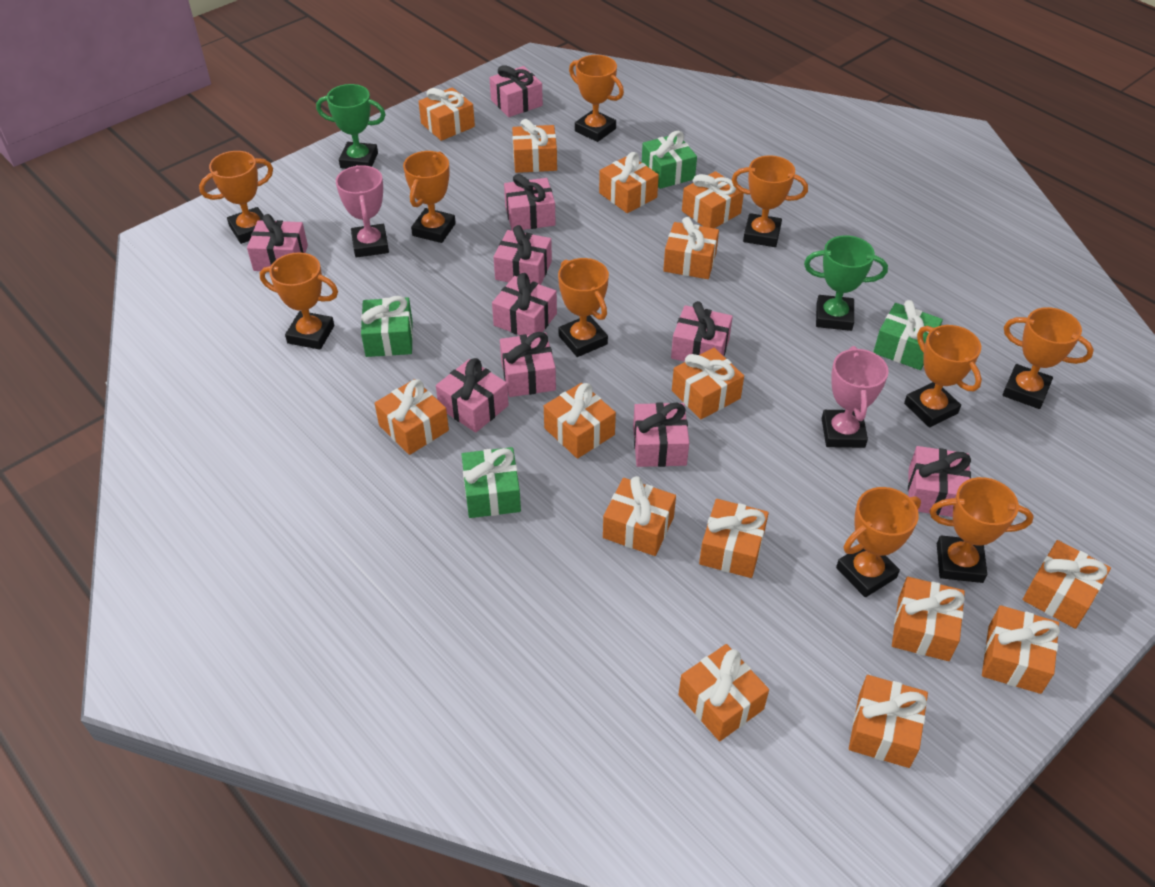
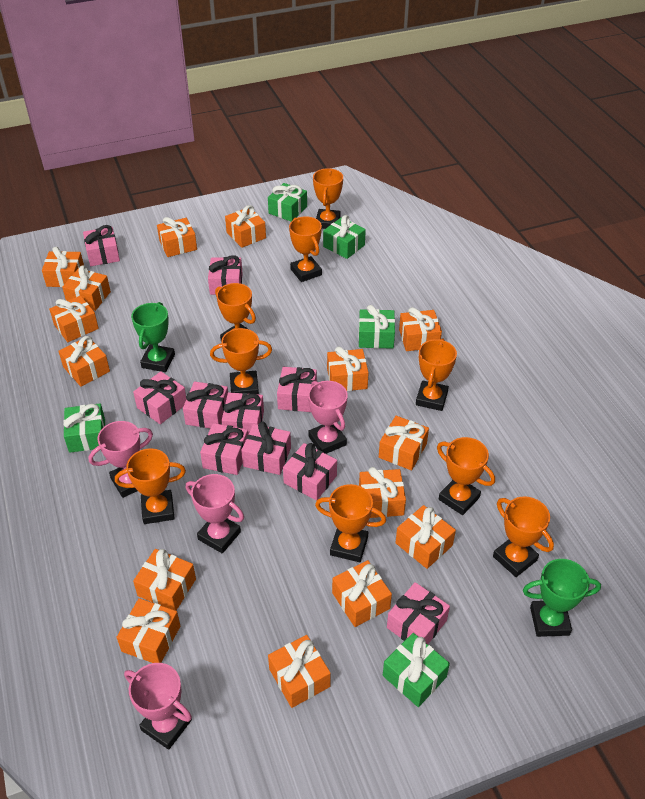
green gift: [361,296,413,357] [461,447,521,518] [642,131,697,189] [873,300,943,370] = 4 -> [63,403,105,453] [268,183,307,221] [323,215,366,259] [358,305,395,349] [383,633,450,707] = 5
orange trophy: [199,151,273,244] [260,252,338,350] [403,151,456,243] [558,258,609,357] [569,55,624,142] [732,155,808,247] [836,487,921,597] [904,325,982,428] [929,477,1034,583] [1002,307,1094,409] = 10 -> [115,448,186,524] [210,328,272,394] [215,283,256,341] [289,216,322,282] [313,168,343,229] [315,484,386,562] [416,338,457,411] [437,437,495,515] [493,496,554,577] = 9
pink trophy: [336,165,389,258] [822,346,889,448] = 2 -> [89,421,153,498] [124,663,192,750] [186,474,244,554] [308,381,348,454] = 4

